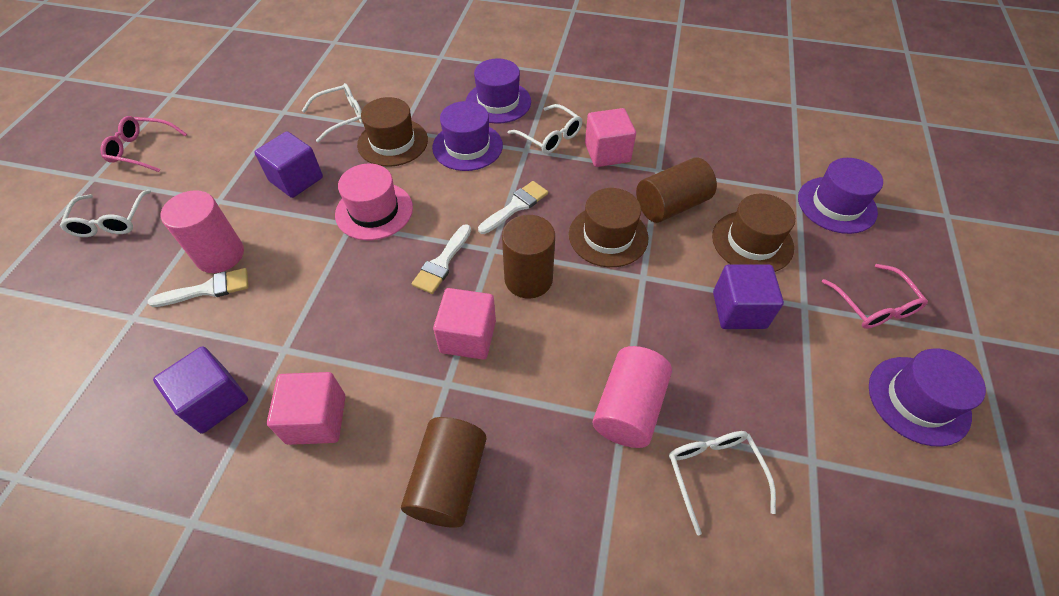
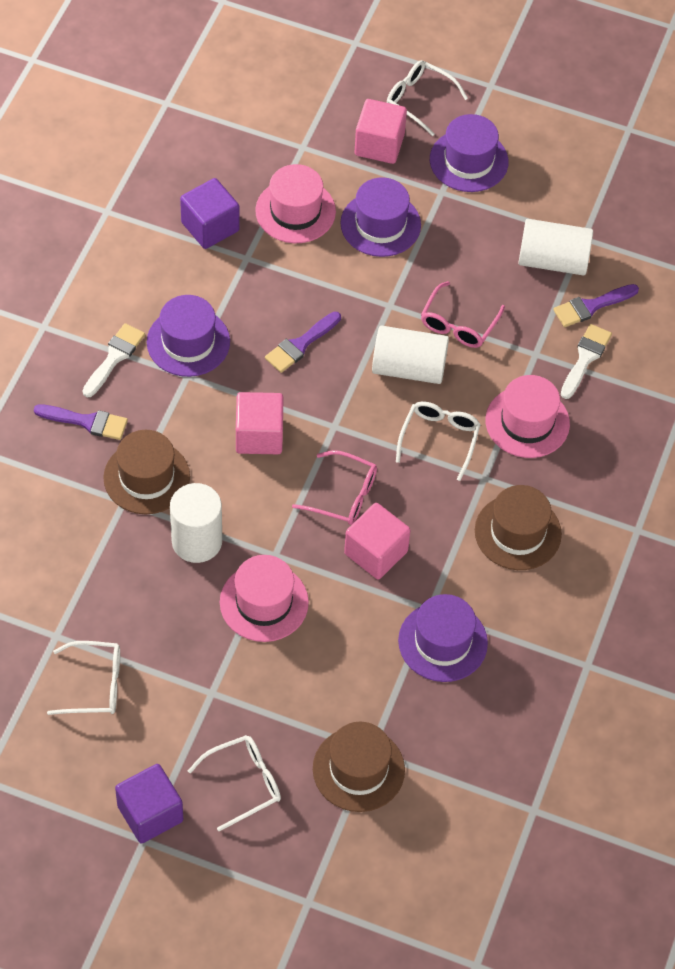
brown cylinder: [401,417,487,528] [502,215,555,299] [636,158,717,223] = 3 -> none = 0
pink cylinder: [161,190,244,273] [593,346,672,448] = 2 -> none = 0
pink hat: [335,164,413,240] = 1 -> [220,555,309,642] [255,164,336,243] [485,375,570,458] = 3
purple brush: none = 0 -> [34,404,128,440] [265,311,341,373] [553,284,639,327] = 3
purple cube: [153,346,248,434] [254,131,323,198] [713,265,784,329] = 3 -> [115,764,183,843] [180,178,240,249] = 2
white brush: [148,268,248,307] [412,224,471,294] [478,181,548,234] = 3 -> [83,323,145,398] [561,324,612,399] = 2
white cylinder: none = 0 -> [170,483,222,563] [372,326,449,384] [518,219,593,276] = 3

